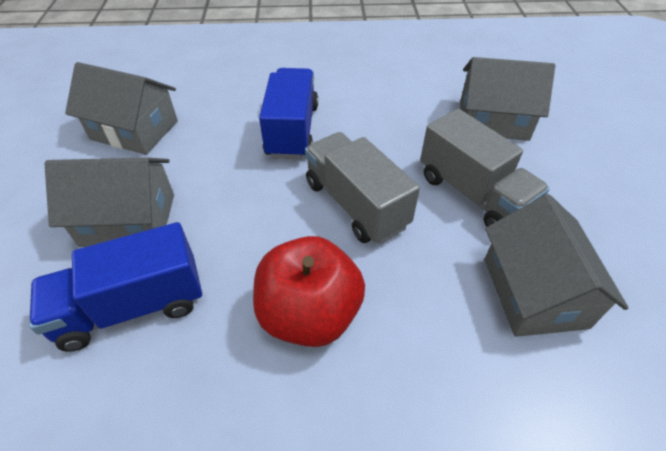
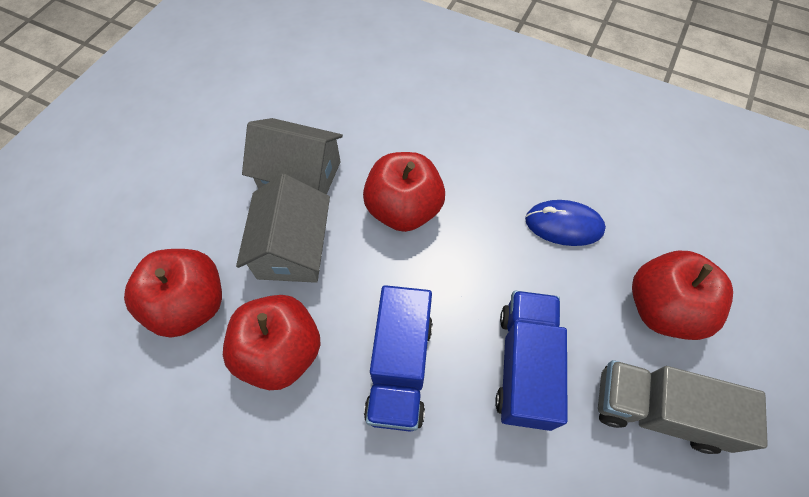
blue mouse: none = 0 -> [525,200,606,246] = 1
grey house: [44,157,174,247] [65,62,178,155] [460,57,555,141] [485,194,628,337] = 4 -> [236,174,330,283] [242,118,343,194] = 2
grey truck: [305,132,420,244] [420,109,550,227] = 2 -> [598,360,768,454] = 1
red apple: [253,236,365,347] = 1 -> [124,249,222,338] [223,295,321,390] [363,152,445,232] [632,251,733,340] = 4

